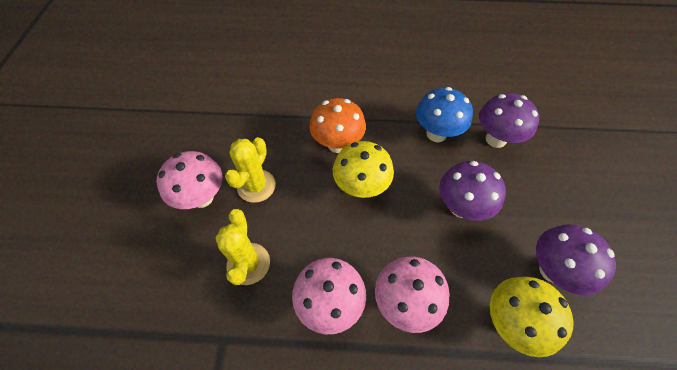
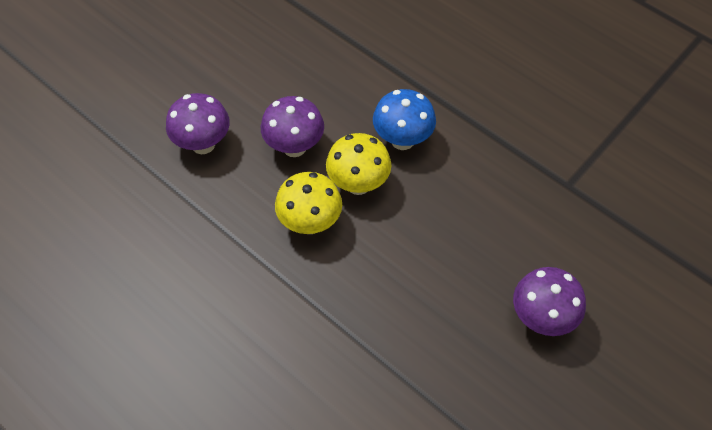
orange mushroom: [309,98,366,153] = 1 -> none = 0
pink mushroom: [157,151,223,209] [292,258,366,334] [375,256,450,333] = 3 -> none = 0
yellow cactus: [215,209,270,285] [225,137,276,203] = 2 -> none = 0

